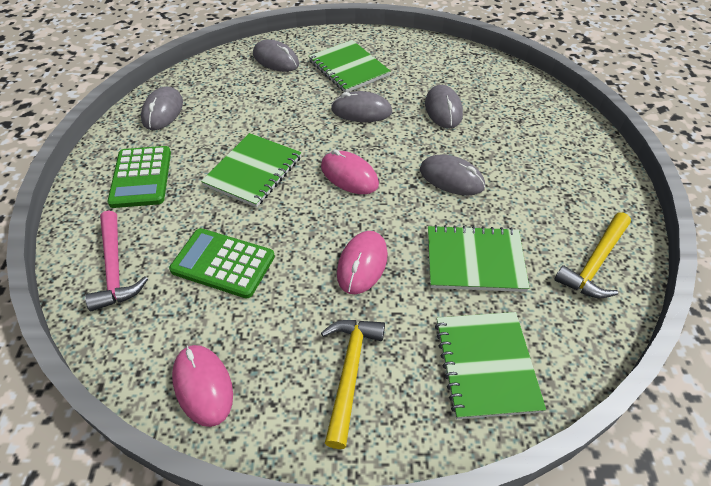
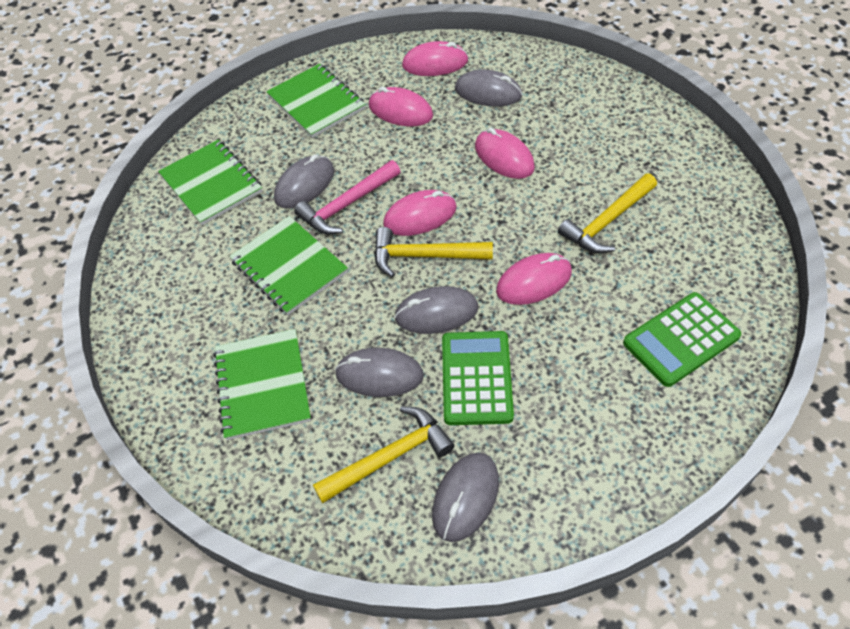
pink mouse: [172,345,233,427] [321,149,379,194] [337,231,388,294] = 3 -> [369,87,433,126] [383,190,457,236] [402,41,468,76] [475,128,535,179] [496,253,572,305] = 5
yellow hammer: [321,320,385,449] [554,212,631,298] = 2 -> [313,406,455,503] [374,227,493,277] [558,174,657,253] = 3

